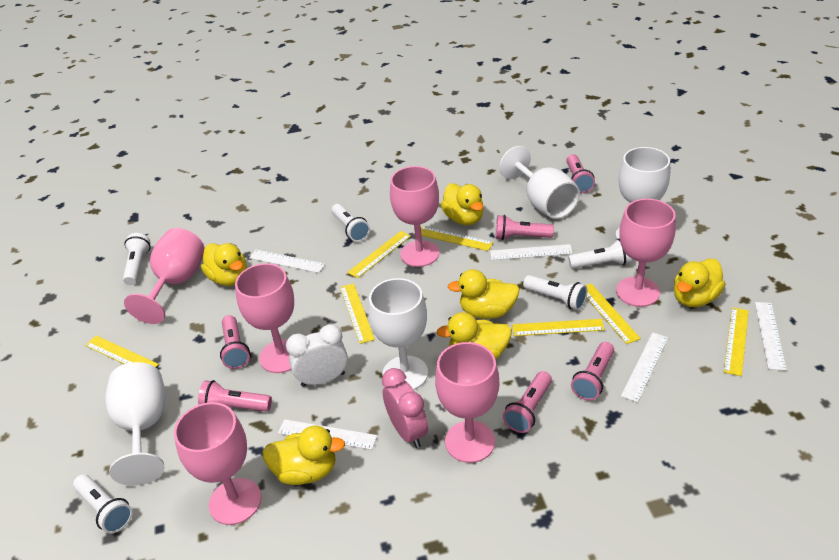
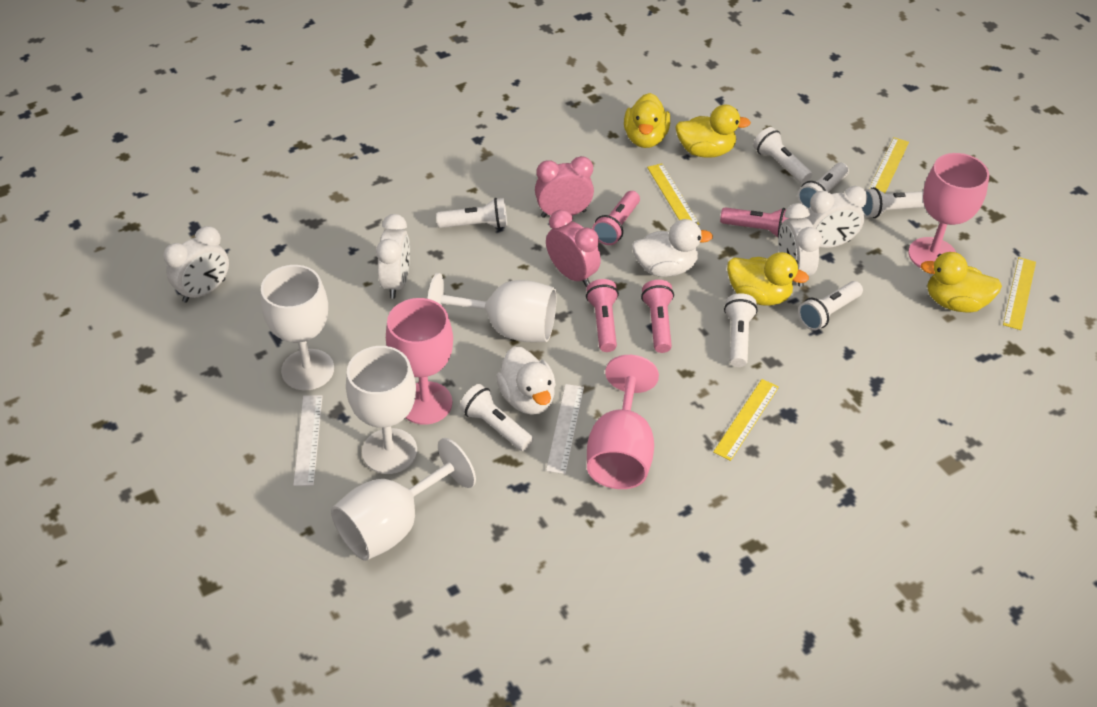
pink clock: [382,368,428,448] = 1 -> [535,156,594,218] [546,210,601,287] = 2
pink flashlight: [198,380,272,412] [220,315,250,369] [496,215,554,240] [503,371,552,433] [566,154,595,193] [571,342,614,401] = 6 -> [586,279,619,352] [592,191,640,245] [641,280,674,353] [720,207,789,238] = 4
pink goblet: [124,228,205,324] [174,402,261,525] [235,263,294,373] [390,166,439,267] [435,342,499,463] [616,199,676,307] = 6 -> [386,298,453,425] [587,355,659,489] [908,153,989,268] = 3
white clock: [286,324,348,387] = 1 -> [163,226,229,303] [376,214,410,299] [779,203,822,286] [805,186,867,248] = 4
white duck: none = 0 -> [496,346,556,415] [632,219,713,277] = 2
white flashlight: [73,474,133,534] [123,233,151,285] [331,204,370,242] [523,275,587,310] [568,239,632,269] = 5 -> [436,198,507,229] [459,384,533,451] [724,293,758,367] [753,127,812,184] [798,163,849,209] [798,281,863,331] [861,187,925,218] = 7
white ruler: [249,250,325,273] [278,419,377,450] [490,244,573,260] [621,332,668,403] [755,302,787,371] = 5 -> [293,395,323,486] [546,384,584,474] = 2
yellow duck: [201,243,247,286] [262,425,345,485] [436,312,512,359] [441,183,483,225] [448,269,520,319] [674,258,726,307] = 6 -> [624,93,670,148] [675,105,751,158] [727,252,809,306] [920,252,1002,313] = 4
yellow ruler: [85,335,159,367] [340,283,375,344] [347,231,411,278] [421,226,493,251] [512,319,605,336] [586,283,641,344] [724,307,749,376] = 7 -> [647,164,699,225] [713,379,779,461] [869,137,909,193] [1003,257,1036,330] = 4

